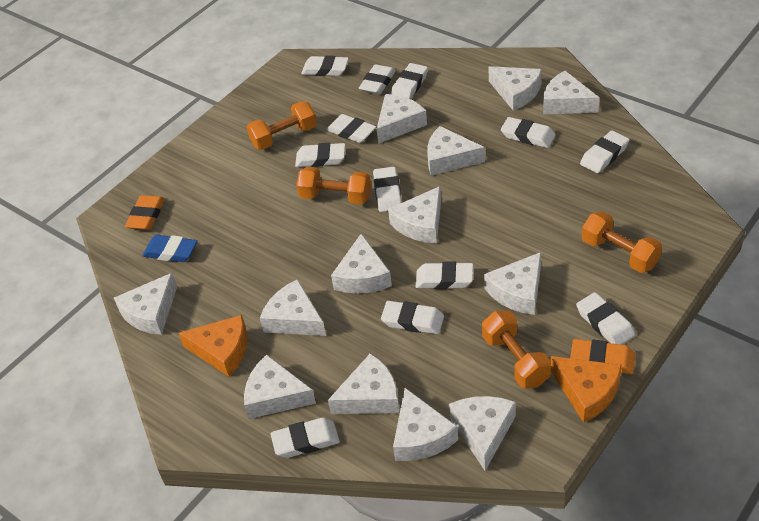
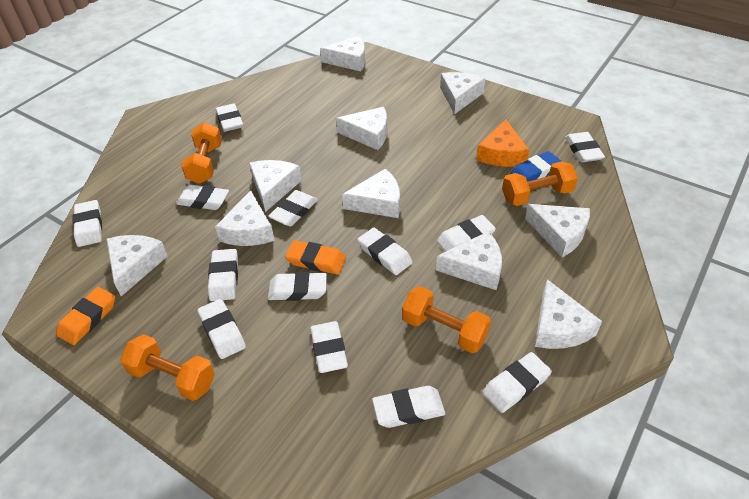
orange cheese: [179,315,248,377] [551,356,622,423] = 2 -> [476,119,530,167] = 1
white cheese: [114,273,177,335] [244,354,316,419] [260,279,326,336] [328,353,400,414] [331,234,392,294] [377,94,427,144] [388,186,441,243] [393,388,458,461] [427,126,485,175] [449,396,516,471] [484,252,541,315] [488,66,542,111] [543,71,599,114] = 13 -> [106,235,168,296] [215,190,275,246] [249,160,302,212] [320,36,365,71] [336,107,387,150] [342,168,400,218] [436,231,502,290] [440,72,485,114] [525,204,590,257] [535,279,602,349] = 10
white eraser: [271,417,340,458] [295,143,345,167] [301,55,349,76] [326,114,376,143] [359,64,396,94] [373,167,402,212] [381,301,444,334] [391,63,428,99] [416,262,473,289] [501,117,555,148] [576,292,635,345] [580,130,629,173] = 12 -> [73,200,102,247] [176,184,229,210] [197,299,246,359] [208,249,238,301] [216,104,243,132] [268,190,318,226] [268,272,327,301] [310,321,348,373] [357,228,413,275] [372,386,445,428] [437,215,496,252] [483,352,552,413] [565,132,605,162] = 13

